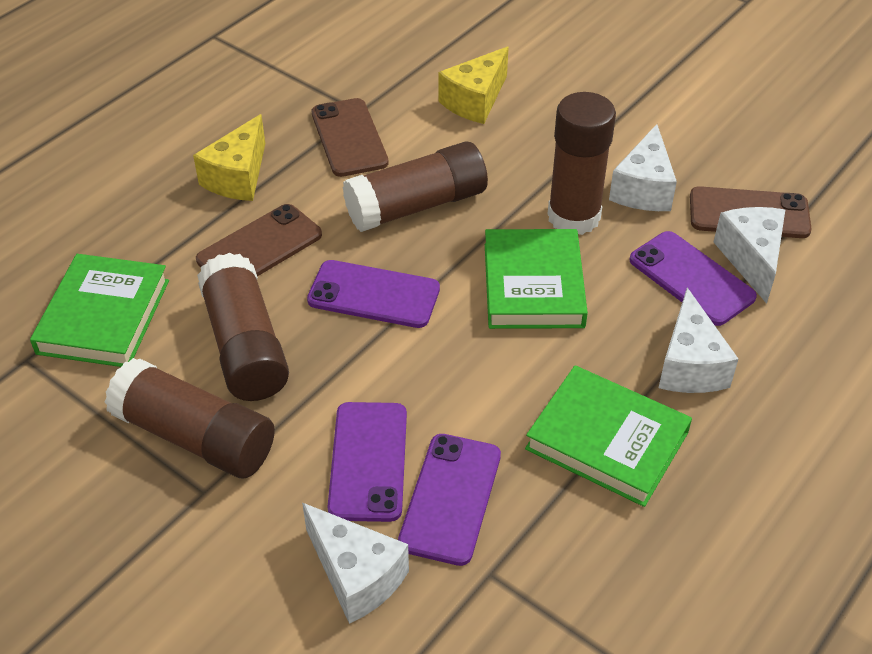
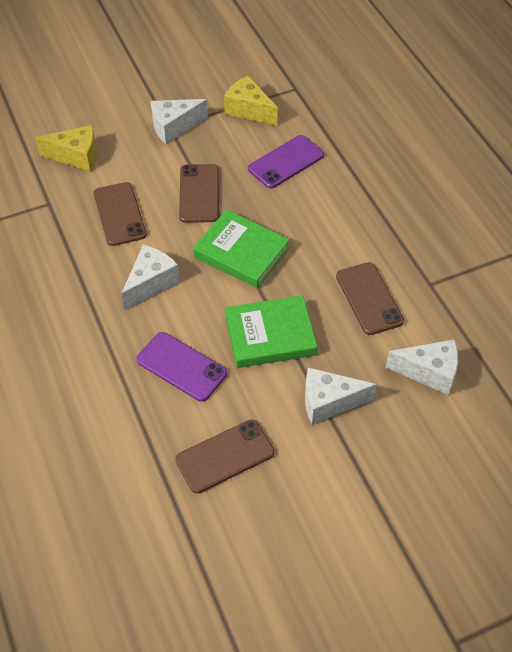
brown glue stick: [104,358,275,478] [197,253,289,401] [342,141,488,232] [548,92,616,235] = 4 -> none = 0
brown phone: [196,204,322,276] [312,98,389,177] [690,186,812,238] = 3 -> [94,182,147,246] [175,419,274,494] [179,164,219,223] [336,262,404,335] = 4
green book: [30,254,169,367] [485,229,588,329] [525,365,692,507] = 3 -> [193,209,290,288] [225,295,317,368] = 2
purple phone: [307,260,440,328] [328,402,407,522] [398,434,501,566] [629,231,757,326] = 4 -> [136,332,227,402] [248,135,324,189] = 2

